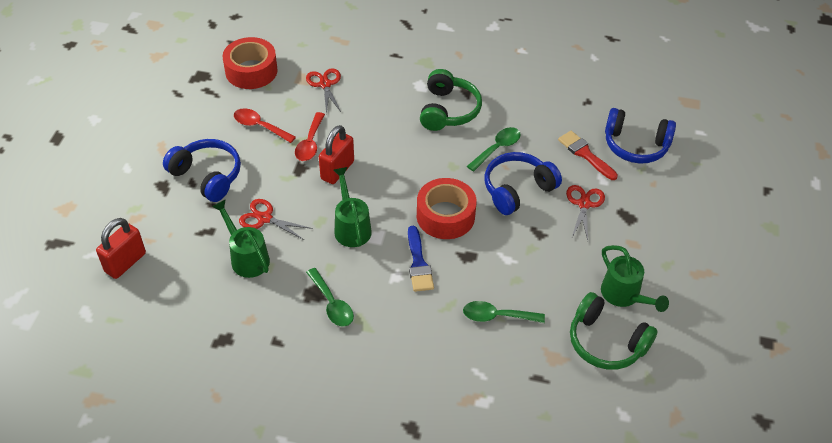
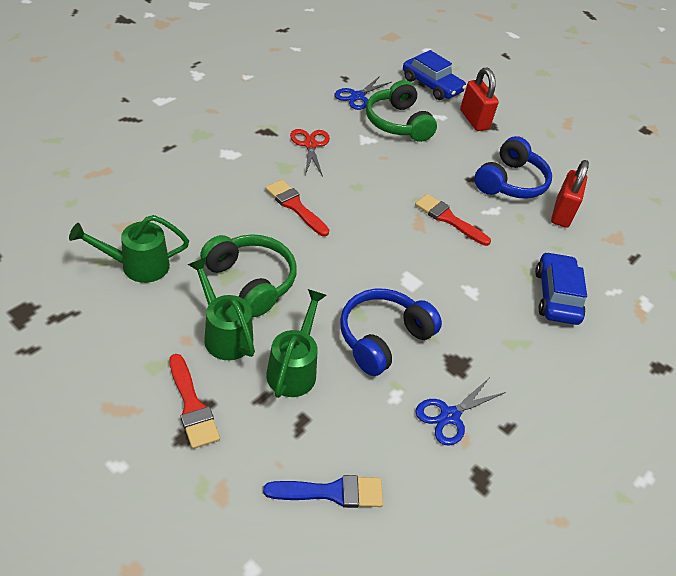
blue car: none = 0 -> [403,50,466,100] [535,252,587,325] = 2
blue headphones: [163,139,241,202] [485,152,562,215] [605,108,676,164] = 3 -> [340,289,442,376] [474,136,552,199] = 2
blue scissors: none = 0 -> [334,76,392,110] [415,377,506,446] = 2
green spoon: [306,268,354,327] [463,301,545,323] [467,127,521,171] = 3 -> none = 0
red brush: [558,131,618,180] = 1 -> [170,354,220,449] [265,180,329,236] [415,194,491,246] = 3
red scissors: [239,199,312,240] [306,68,341,114] [566,185,605,240] = 3 -> [290,129,330,177] = 1
red spoon: [234,108,296,143] [295,112,325,161] = 2 -> none = 0
red tape: [222,37,278,89] [417,178,477,239] = 2 -> none = 0

